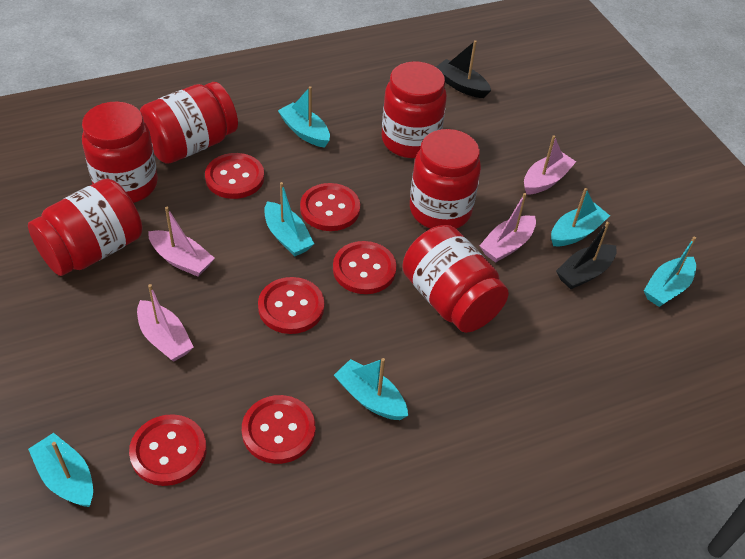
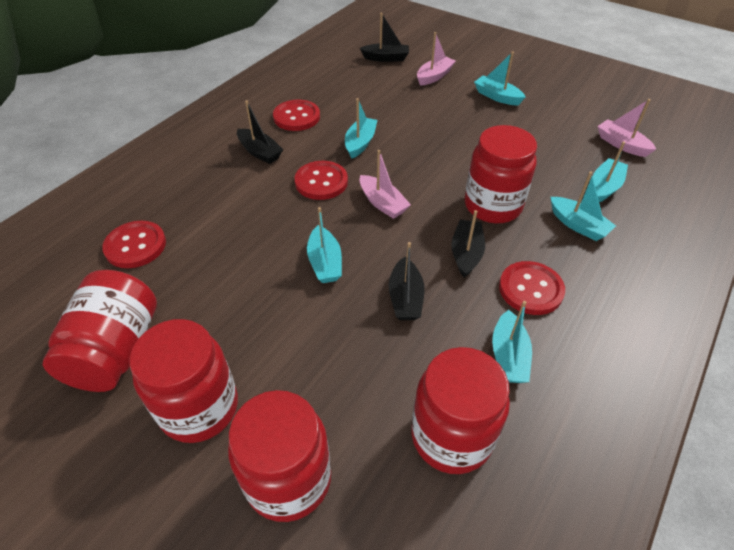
black boat: [436,40,491,98] [556,222,617,289] = 2 -> [237,100,283,164] [360,13,409,62] [389,242,424,320] [451,210,485,277] = 4
pink boat: [137,284,194,362] [148,207,215,277] [479,193,536,263] [524,135,576,195] = 4 -> [359,150,411,219] [417,32,456,86] [598,99,656,157] = 3
red button: [129,414,207,486] [205,153,264,199] [242,395,315,464] [258,277,324,334] [300,183,360,231] [333,241,396,294] = 6 -> [102,221,166,268] [273,100,320,131] [295,161,348,200] [499,261,565,315] = 4
red jar: [28,179,142,276] [82,102,158,203] [140,82,238,164] [382,61,447,158] [402,225,509,333] [410,129,481,229] = 6 -> [43,270,157,392] [129,319,238,443] [228,390,331,522] [411,347,510,474] [465,125,537,223] = 5

